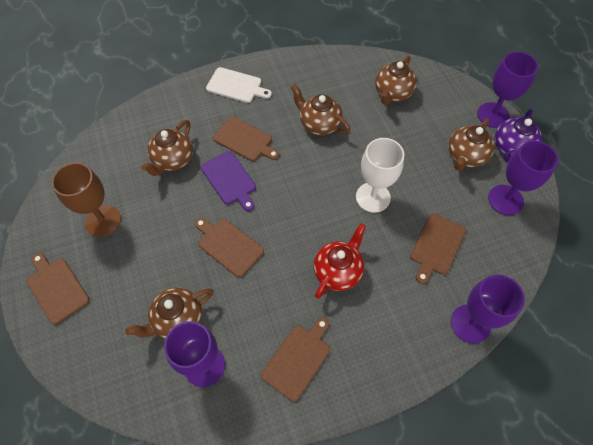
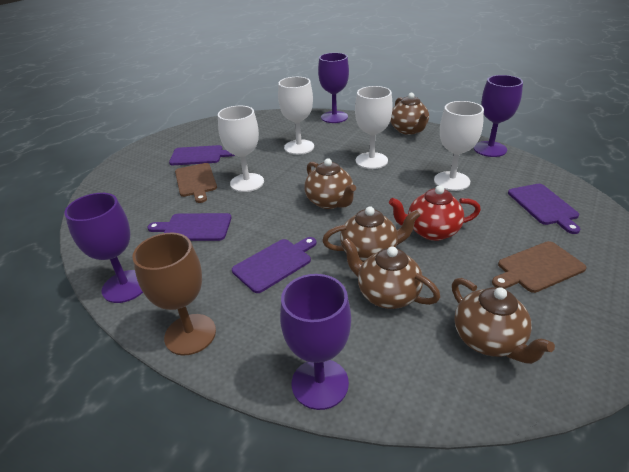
brown cutting board: [27,253,90,325] [195,218,264,277] [213,117,279,161] [261,318,330,402] [410,213,466,284] = 5 -> [175,163,217,203] [492,241,586,293] = 2
purple cutting board: [201,151,256,211] = 1 -> [147,213,231,241] [169,145,235,165] [232,237,317,293] [508,184,581,234] = 4
purple teapot: [495,109,542,163] = 1 -> none = 0
white cutting board: [206,67,272,103] = 1 -> none = 0
white goblet: [356,138,404,213] = 1 -> [218,106,264,192] [278,77,314,155] [355,86,393,169] [434,101,484,191] = 4

